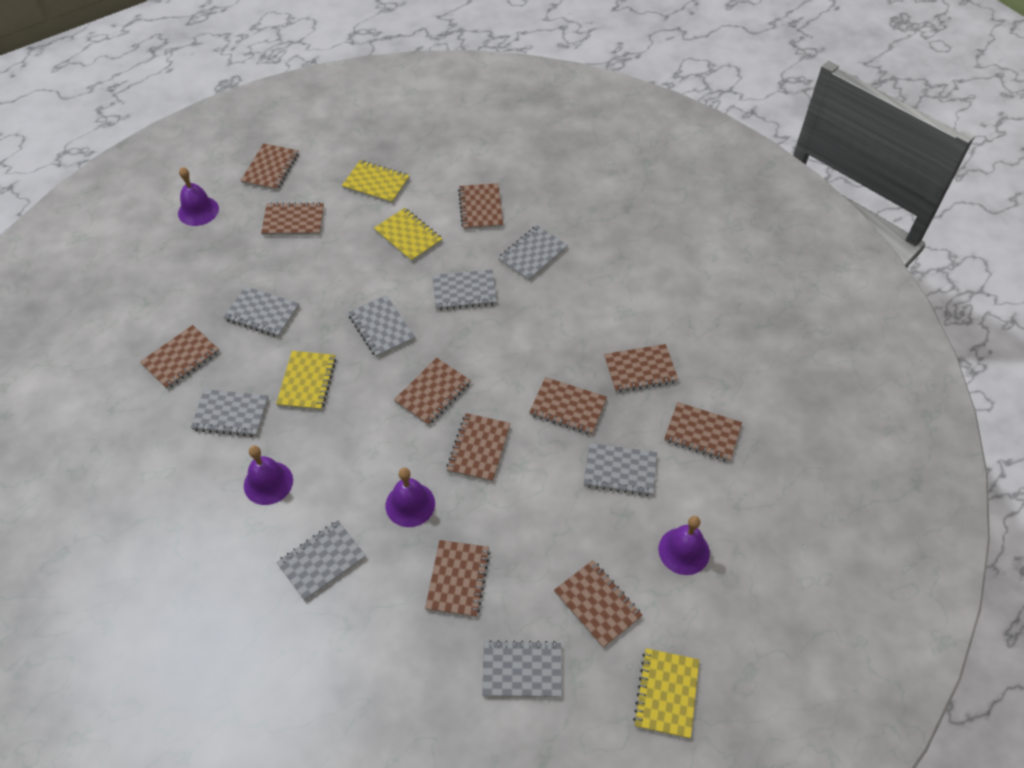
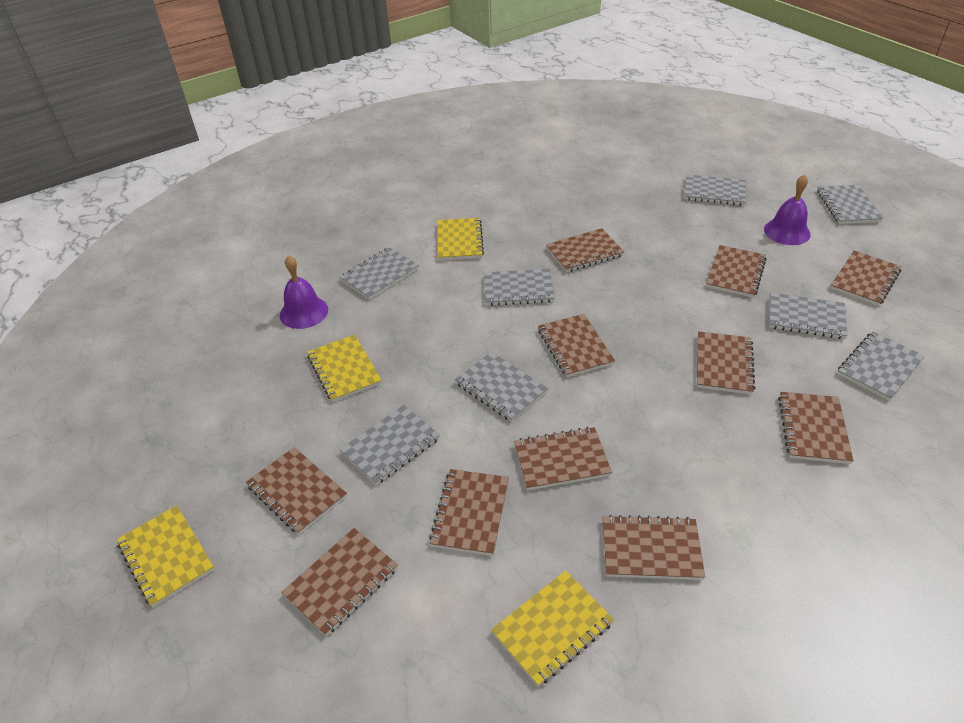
purple bell: [178,167,219,226] [244,446,293,505] [386,468,435,527] [658,516,710,575] = 4 -> [280,255,328,329] [764,174,811,245] = 2

